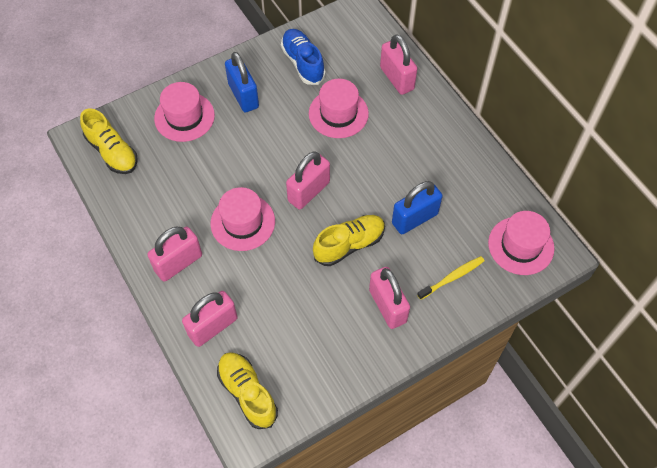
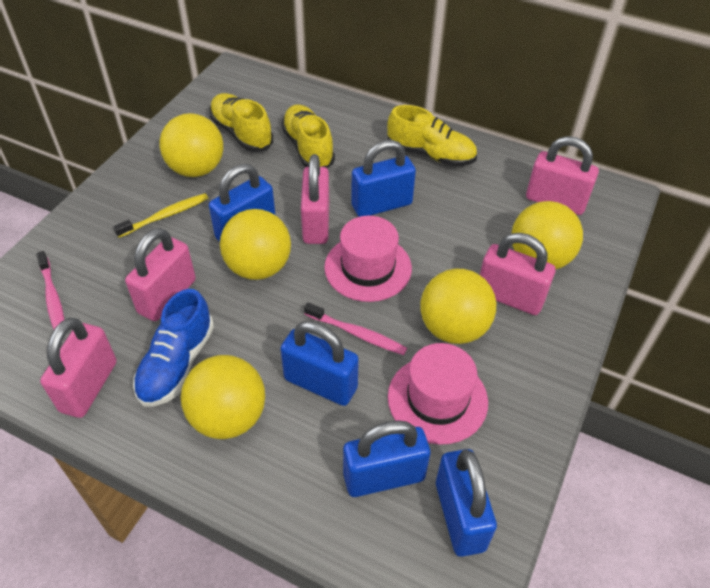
blue padlock: [225,52,259,113] [392,181,443,234] = 2 -> [209,164,275,242] [280,321,359,406] [343,420,430,497] [351,140,416,217] [436,449,497,557] = 5
pink hat: [154,82,215,142] [211,187,275,251] [309,79,369,138] [488,211,554,275] = 4 -> [324,216,412,302] [388,343,488,445] = 2
pink toothbrush: none = 0 -> [36,251,65,329] [304,302,407,355] = 2
yellow ball: none = 0 -> [159,113,223,177] [181,355,265,439] [220,209,291,280] [420,269,496,344] [511,201,583,269] = 5

